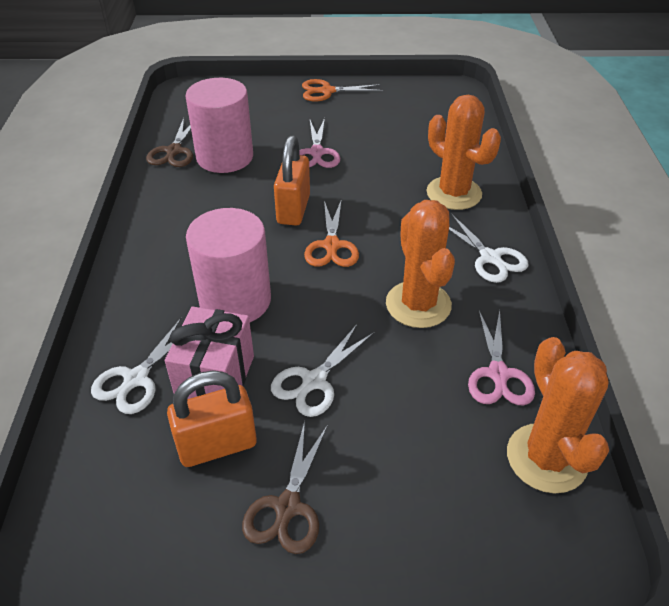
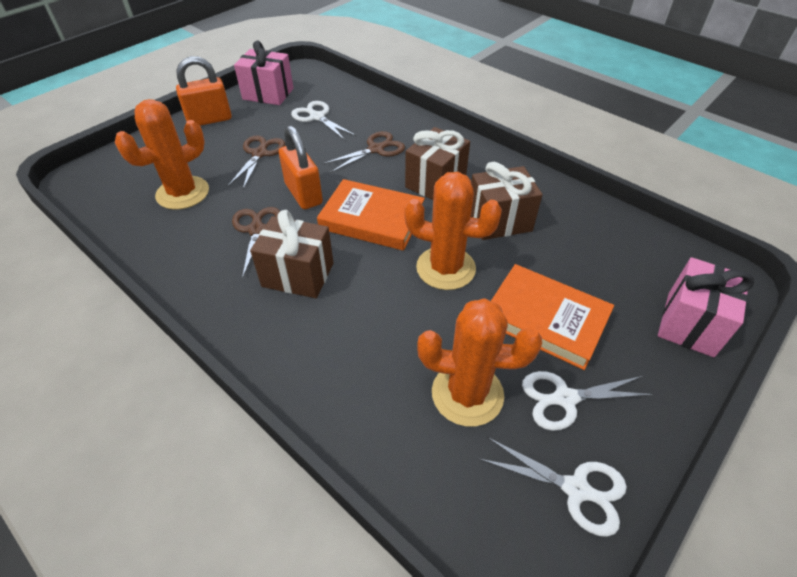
brown gift: none = 0 -> [250,210,333,298] [405,127,470,200] [471,162,542,240] = 3
brown scissors: [146,118,193,167] [242,421,328,554] = 2 -> [228,135,285,189] [232,207,280,279] [322,131,405,173] = 3
orange book: none = 0 -> [317,179,425,251] [491,264,614,370] = 2
orange scissors: [302,79,383,102] [304,199,359,267] = 2 -> none = 0
pink cylinder: [185,78,253,173] [186,208,271,322] = 2 -> none = 0
pink gift: [165,307,254,399] = 1 -> [234,40,294,105] [658,257,754,357] = 2
pink scissors: [299,118,340,168] [468,310,535,406] = 2 -> none = 0

